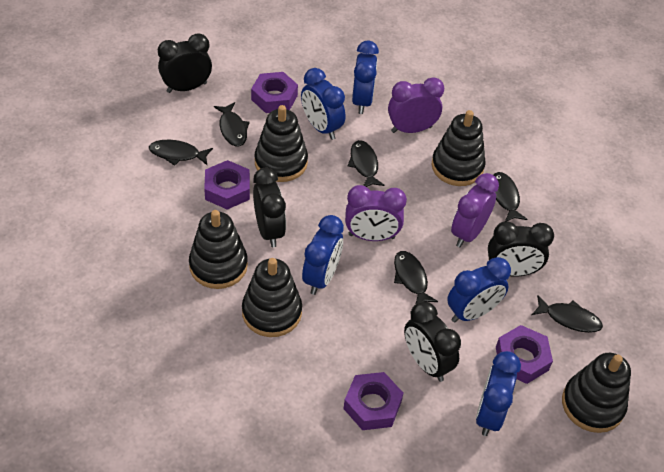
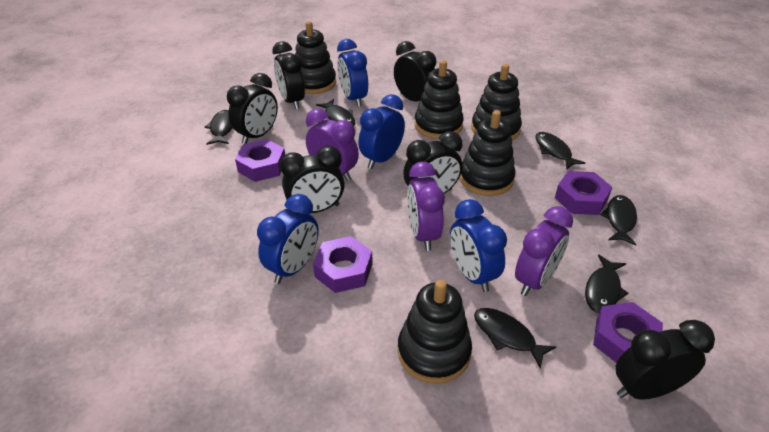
black clock: [158,33,212,93] [253,168,286,247] [404,302,461,382] [488,222,554,277] = 4 -> [227,73,278,144] [272,41,305,110] [280,146,345,213] [394,41,437,102] [403,131,462,194] [615,320,715,400] = 6
blue clock: [301,68,345,140] [302,215,344,295] [352,41,379,114] [447,257,511,323] [476,351,521,436] = 5 -> [257,194,319,284] [337,39,368,107] [358,94,405,169] [450,199,507,292] = 4

